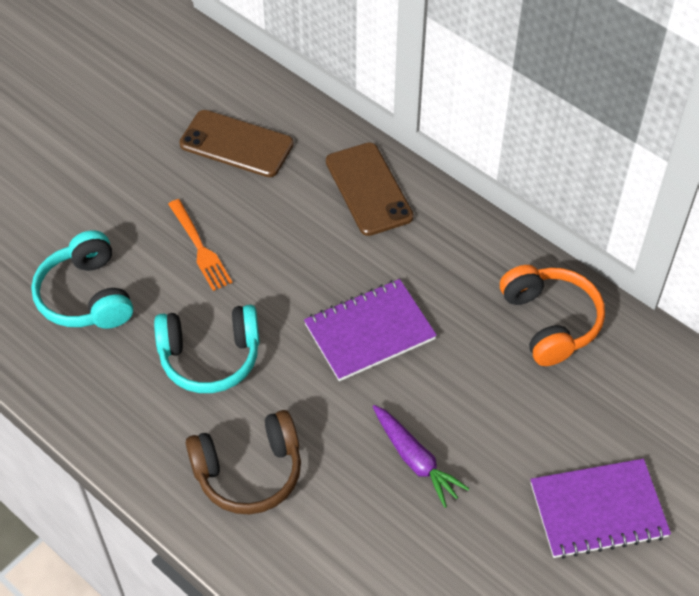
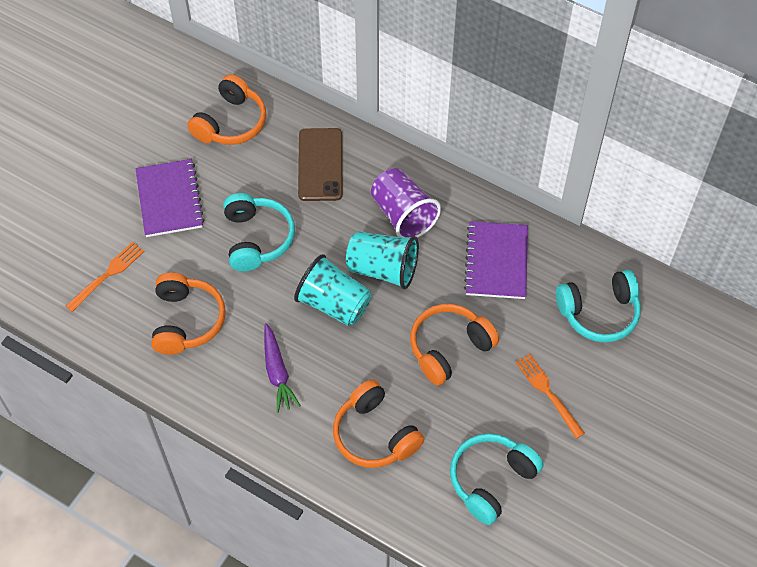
brown headphones: [186,410,301,515] = 1 -> none = 0
brown phone: [179,110,294,177] [326,142,414,236] = 2 -> [298,128,343,201] = 1
orange fork: [168,199,232,291] = 1 -> [66,242,145,312] [516,354,585,439] = 2
orange headphones: [500,265,605,366] = 1 -> [151,272,226,355] [187,74,266,145] [333,379,424,468] [410,304,499,386] = 4
purple cup: none = 0 -> [371,168,441,238] = 1
turquoise cup: none = 0 -> [294,254,372,326] [346,231,419,290] = 2
turquoise headphones: [31,230,133,329] [154,305,260,393] = 2 -> [223,193,295,271] [450,433,543,525] [556,270,641,343] = 3

